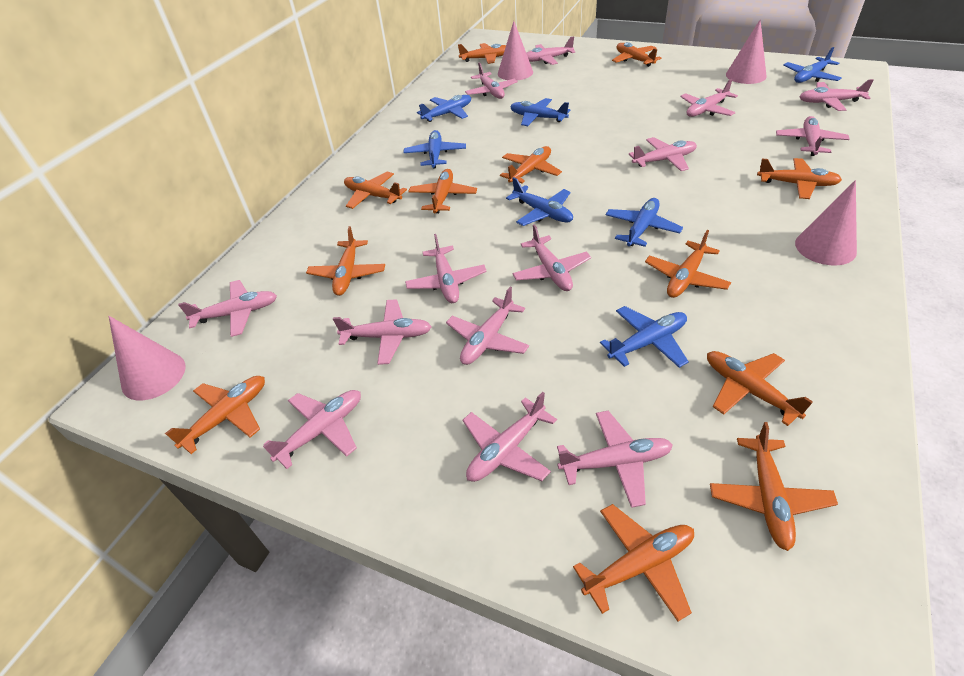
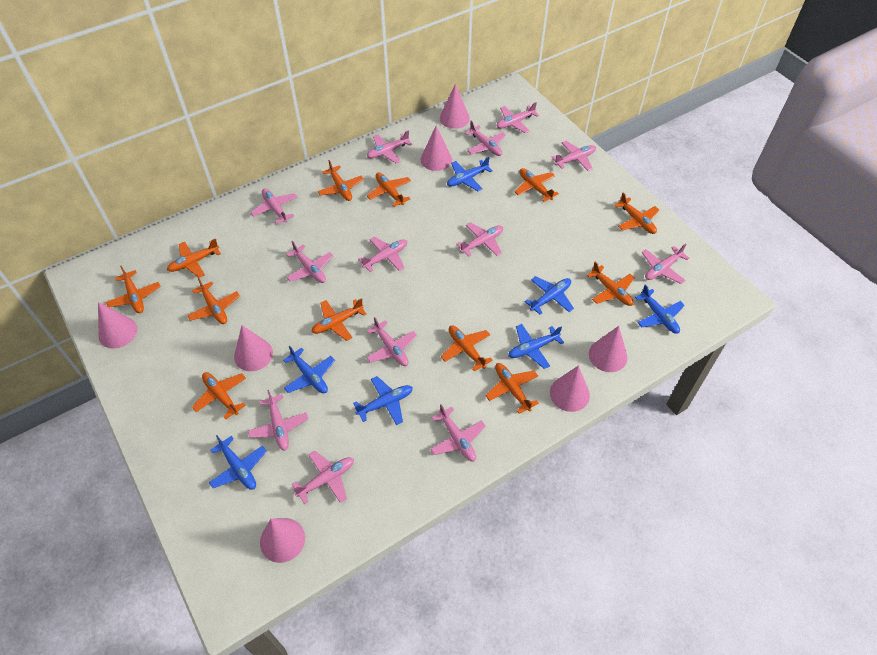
pink cone: [109,316,186,400] [498,21,533,80] [726,19,767,84] [795,180,857,266] = 4 -> [98,302,137,348] [234,325,273,371] [260,518,305,563] [420,126,452,171] [440,84,470,129] [550,365,590,412] [589,326,627,372] = 7
pink plane: [178,280,277,337] [263,390,361,469] [333,299,432,365] [405,234,487,303] [446,287,529,365] [463,392,557,482] [465,62,518,99] [512,224,591,291] [526,36,575,65] [557,411,673,508] [629,137,697,171] [680,79,738,117] [776,116,850,156] [799,79,874,111] = 14 -> [248,390,308,450] [250,189,297,224] [286,241,333,283] [292,451,354,504] [358,237,407,272] [366,317,417,366] [367,130,412,163] [431,404,486,461] [456,222,503,257] [465,120,506,156] [496,102,539,133] [551,141,596,171] [641,243,689,284] = 13

